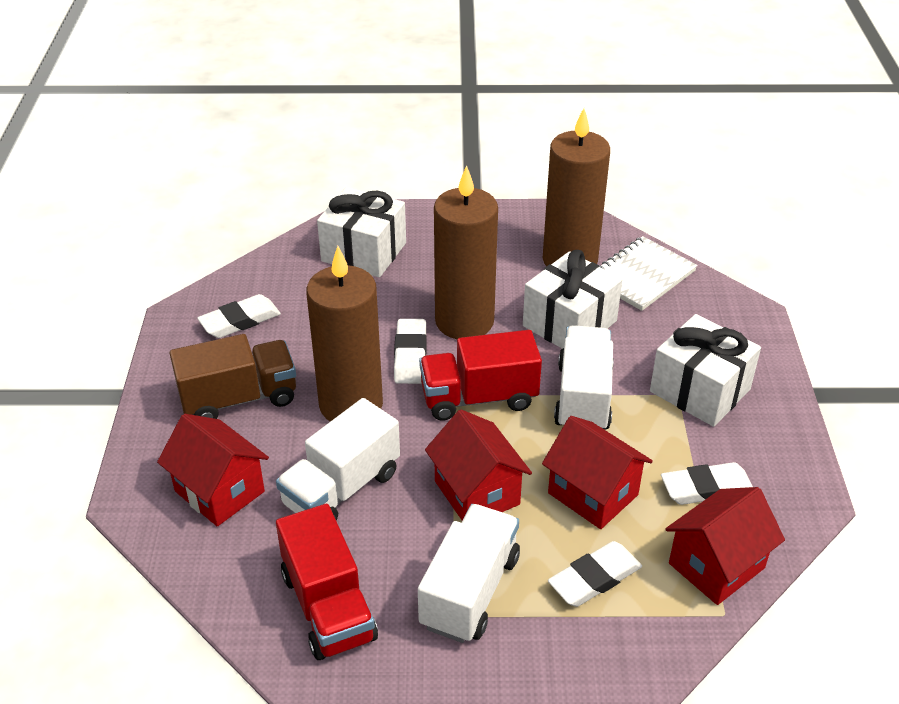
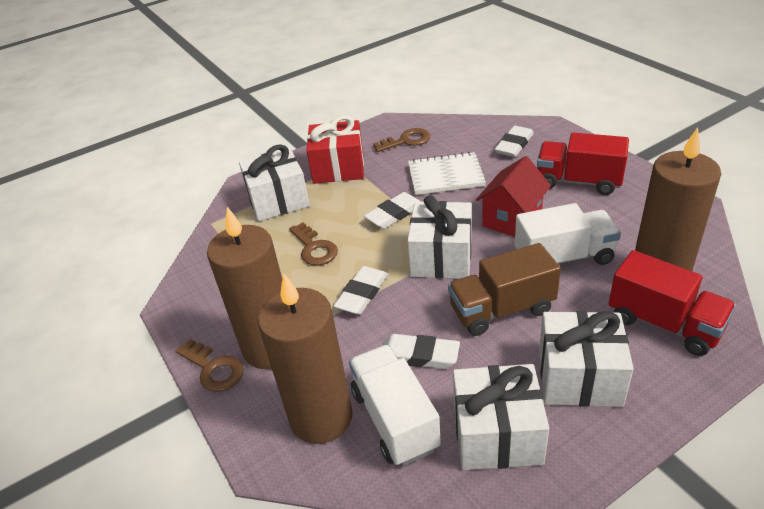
brown key: none = 0 -> [176,339,244,392] [289,222,338,266] [373,128,430,152] = 3
red gift: none = 0 -> [306,115,364,184] = 1
red house: [157,414,269,526] [425,409,532,520] [542,416,653,529] [665,487,785,605] = 4 -> [476,156,551,237] = 1
white gift: [317,187,406,277] [523,250,622,349] [650,314,761,427] = 3 -> [239,144,310,221] [407,195,472,279] [453,364,549,470] [539,311,634,407] = 4
white truck: [276,398,400,520] [418,504,520,643] [554,325,614,429] = 3 -> [349,345,441,466] [515,203,621,265] = 2

